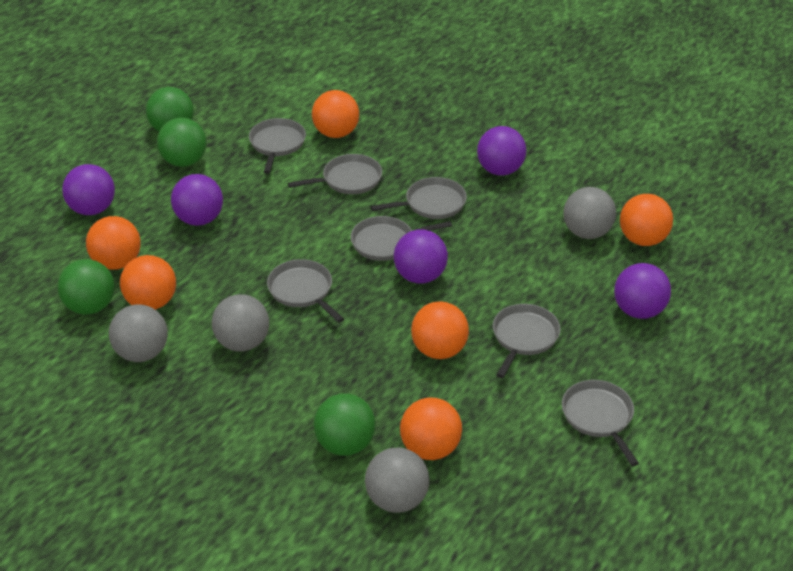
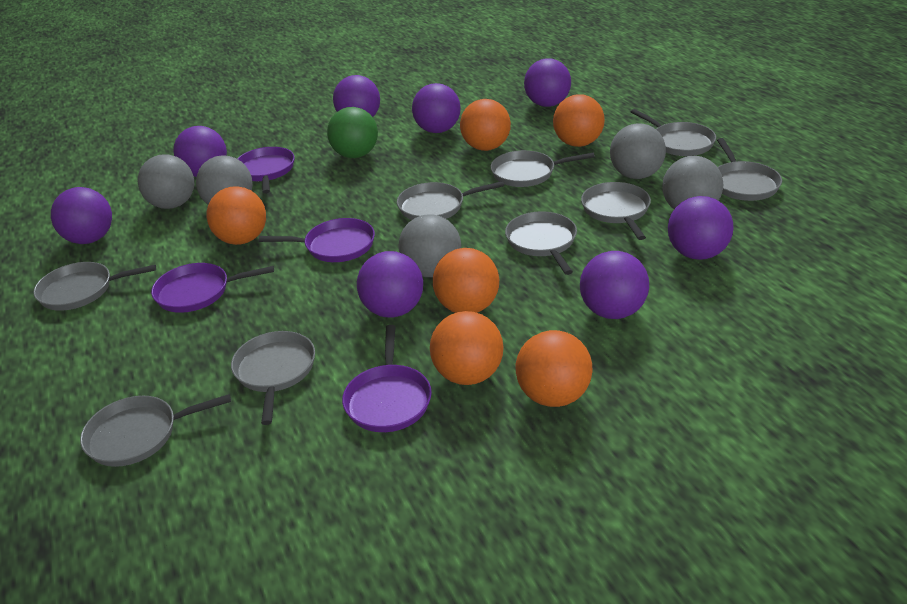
green ball: [57,259,115,315] [146,87,194,132] [157,118,207,167] [313,393,376,456] = 4 -> [327,107,378,158] = 1
grey ball: [109,304,168,362] [212,294,269,352] [365,447,429,513] [563,187,616,239] = 4 -> [138,154,194,209] [196,155,253,205] [398,214,461,277] [610,123,666,179] [662,156,723,209] = 5
grey pan: [249,118,306,174] [267,259,344,323] [288,154,382,194] [351,216,452,261] [371,177,467,219] [493,304,560,378] [562,380,639,466] = 7 -> [34,262,156,311] [80,394,231,467] [231,331,315,425] [397,181,504,220] [490,150,595,187] [505,211,577,275] [581,182,651,240] [631,109,716,156] [717,138,782,201] = 9
purple ball: [62,164,115,215] [171,174,223,226] [394,229,448,284] [477,126,526,176] [614,263,671,319] = 5 -> [51,187,112,244] [174,126,227,177] [333,75,380,117] [357,251,423,318] [412,83,461,133] [524,58,571,107] [580,251,649,319] [668,196,734,260] = 8
purple pan: none = 0 -> [151,263,274,313] [237,147,295,194] [259,218,375,262] [342,325,432,432] = 4

